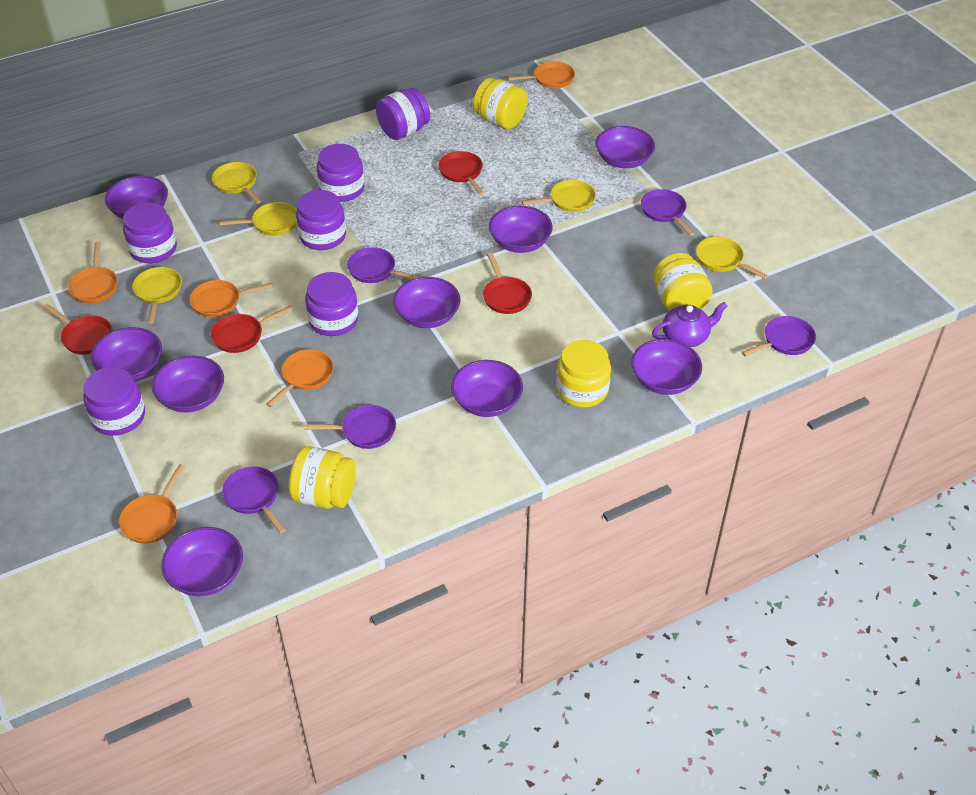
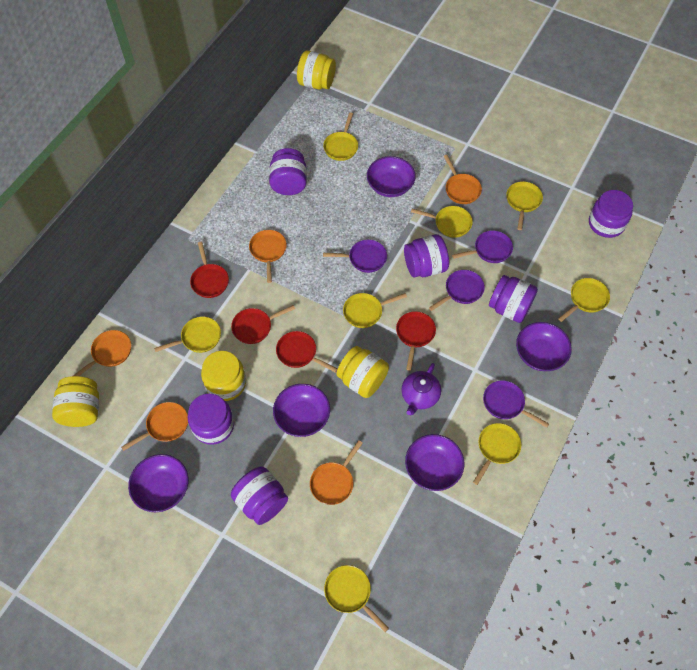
purple bowl: [91,327,162,381] [105,176,168,219] [152,356,224,413] [161,527,243,596] [393,277,461,328] [451,360,523,417] [489,206,553,253] [596,126,655,168] [631,339,702,395] = 9 -> [128,454,188,512] [273,384,330,437] [367,156,416,197] [405,434,464,491] [516,322,572,371] = 5
purple pan: [222,466,286,533] [304,405,396,449] [347,247,419,283] [641,189,695,236] [742,316,816,357] = 5 -> [323,240,387,273] [429,270,485,311] [452,231,513,263] [483,381,549,428] = 4
yellow pan: [132,267,182,324] [212,162,261,204] [220,202,297,236] [522,180,596,212] [696,237,768,279] = 5 -> [154,317,221,353] [323,112,358,161] [324,565,389,632] [343,293,407,328] [411,206,473,238] [473,423,521,485] [506,181,543,230] [558,278,610,322] = 8

